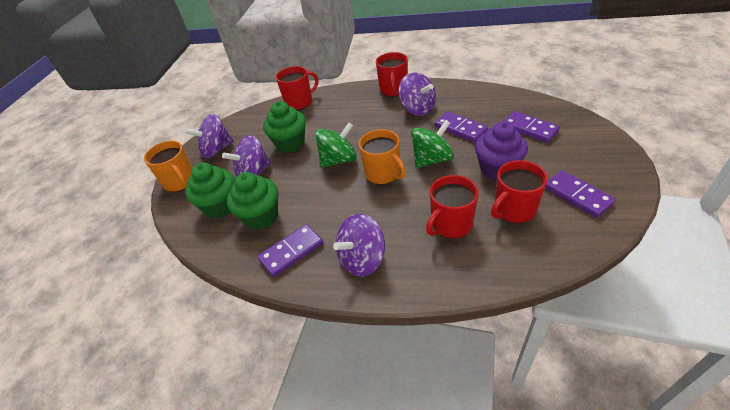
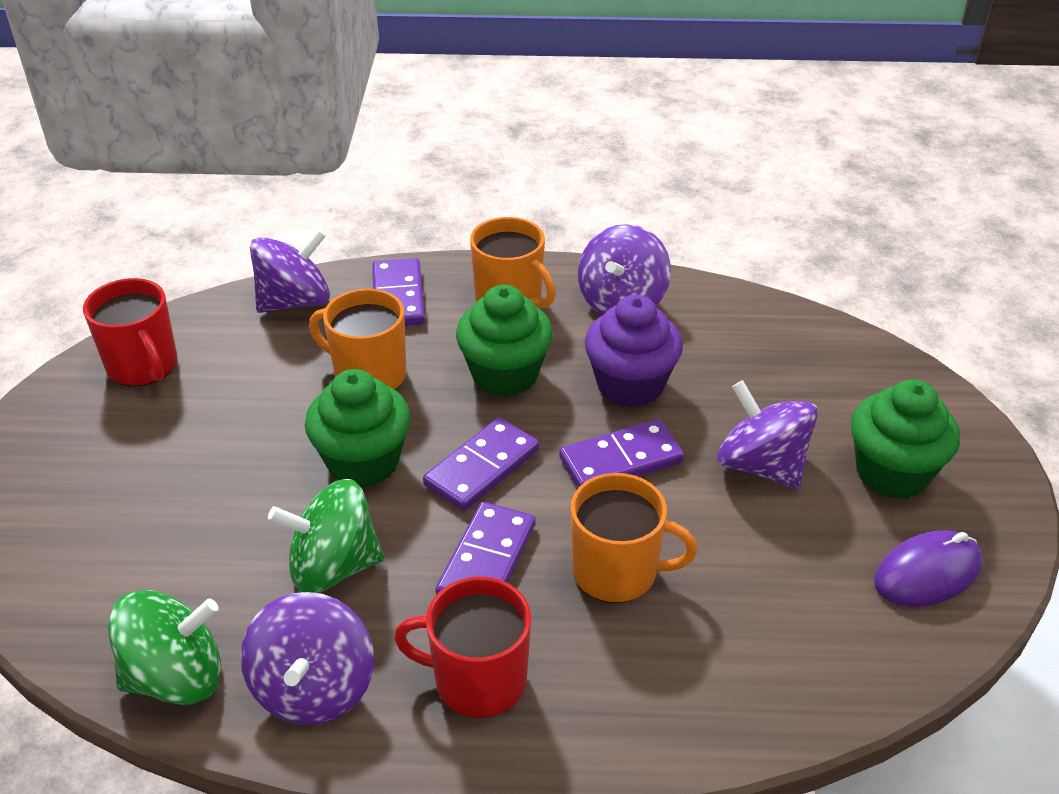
orange mug: [144,141,193,192] [359,129,406,185] = 2 -> [309,288,407,390] [470,217,556,308] [571,473,698,603] = 3
purple mouse: none = 0 -> [874,530,983,607] = 1
red mug: [276,66,318,110] [376,52,408,97] [426,175,479,239] [491,160,548,223] = 4 -> [83,278,177,387] [394,576,531,718] = 2

